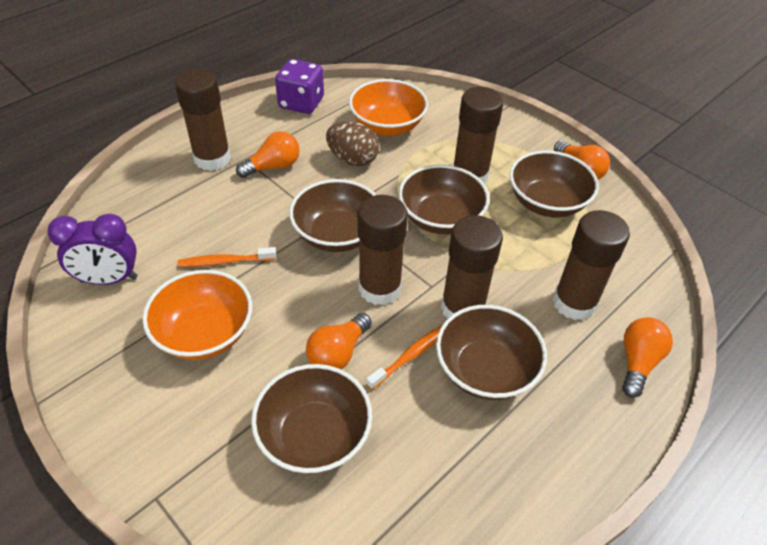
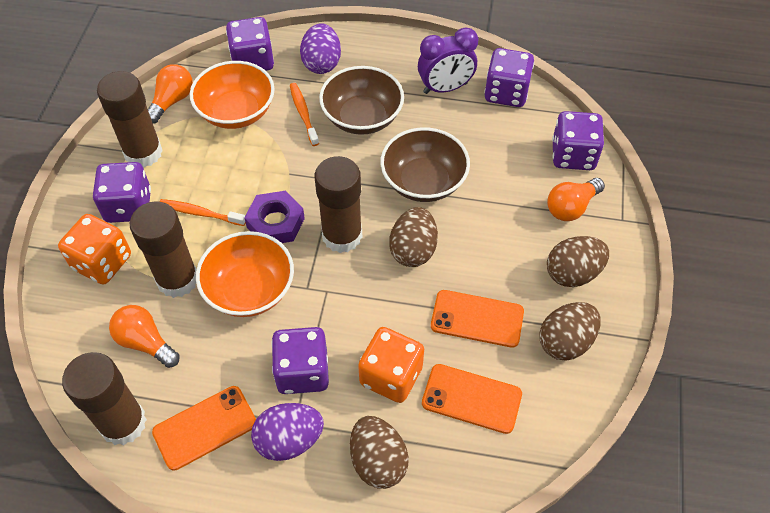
brown bowl: [251,364,372,474] [289,179,376,252] [399,165,490,235] [436,305,547,400] [510,150,599,218] = 5 -> [319,66,404,135] [380,127,470,202] = 2
brown egg: [326,121,379,167] = 1 -> [350,416,409,489] [389,207,438,267] [540,302,601,361] [547,236,609,287] = 4
brown glue stick: [175,69,231,171] [358,195,408,305] [441,215,503,319] [453,87,504,183] [553,210,630,320] = 5 -> [62,352,147,445] [97,71,163,168] [130,201,197,298] [315,156,362,253] = 4
orange dice: none = 0 -> [58,214,131,285] [358,327,424,403] = 2
orange light bulb: [236,131,300,178] [306,313,372,369] [554,140,610,180] [622,317,673,398] = 4 -> [109,305,180,368] [148,64,193,124] [547,178,605,221] = 3
orange phone: none = 0 -> [152,386,256,471] [422,364,522,434] [431,290,524,348] = 3
purple dice: [275,59,324,114] = 1 -> [93,162,151,223] [226,17,274,71] [272,327,329,394] [484,48,534,107] [552,111,604,170] = 5
purple egg: none = 0 -> [251,403,324,461] [300,23,341,74] = 2
purple nut: none = 0 -> [244,191,305,243] = 1

